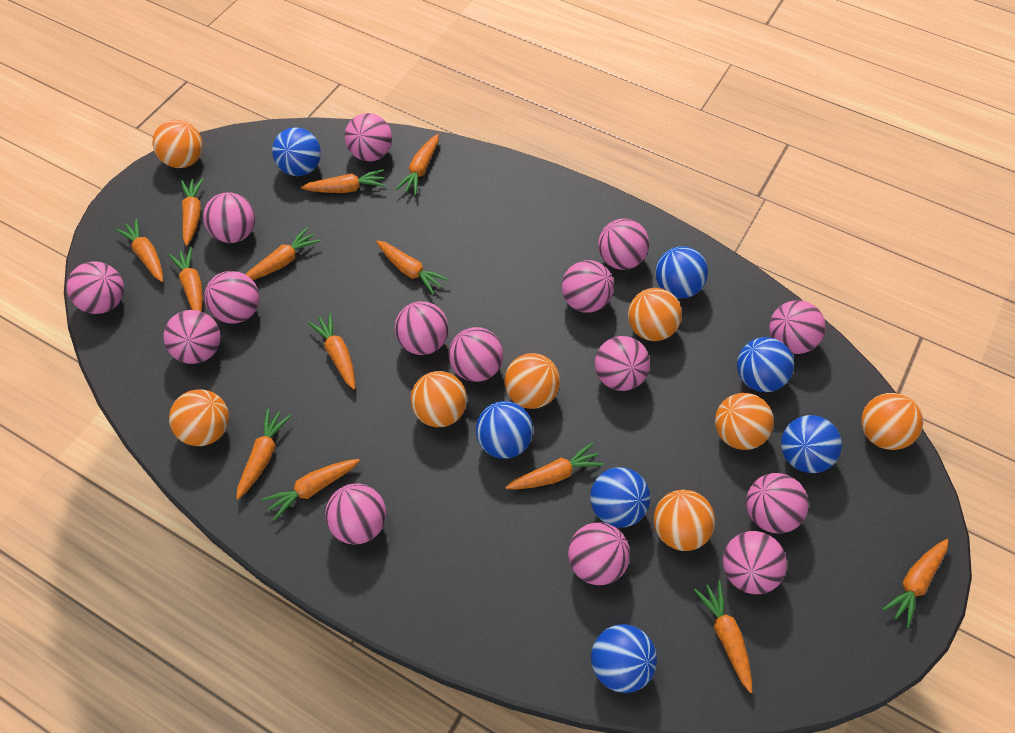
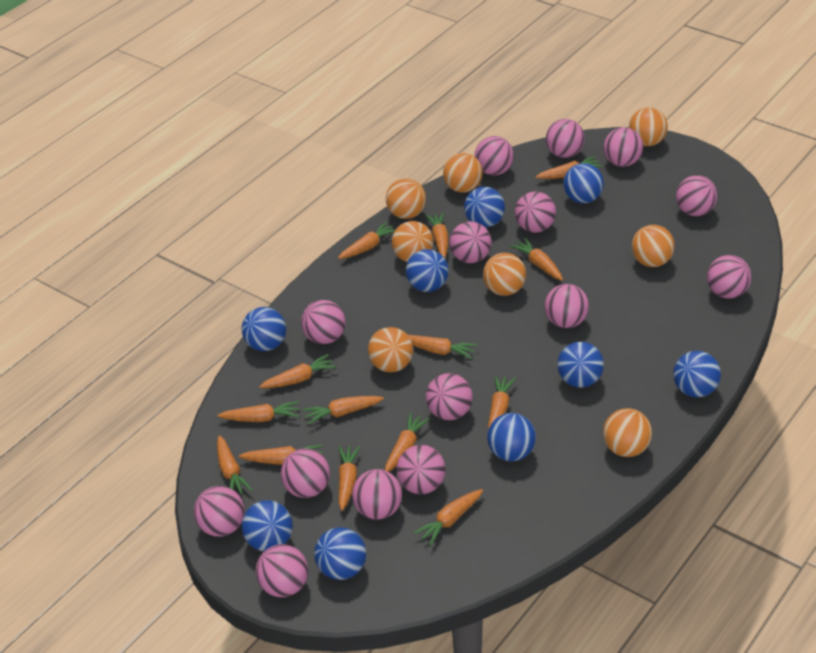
blue ball: [272,127,321,176] [476,401,533,459] [590,467,650,528] [591,624,657,693] [655,246,708,298] [737,337,794,392] [781,415,842,473] = 7 -> [241,500,293,551] [242,307,286,351] [314,527,366,580] [406,249,449,292] [464,187,505,228] [487,413,536,462] [557,342,604,388] [563,163,604,204] [673,351,721,397] = 9
orange carrot: [115,219,163,282] [169,247,203,312] [181,178,203,246] [236,409,291,500] [245,227,321,280] [262,459,360,521] [301,169,386,193] [308,313,355,390] [376,240,449,295] [395,134,439,196] [505,442,604,490] [694,581,752,693] [882,539,949,628] = 13 -> [217,401,299,422] [217,435,252,494] [239,444,323,465] [259,354,337,388] [302,396,384,425] [338,222,396,259] [338,445,361,511] [385,413,430,472] [408,335,477,359] [414,489,483,546] [425,212,449,258] [488,375,516,430] [510,238,563,281] [536,156,603,179] = 14

